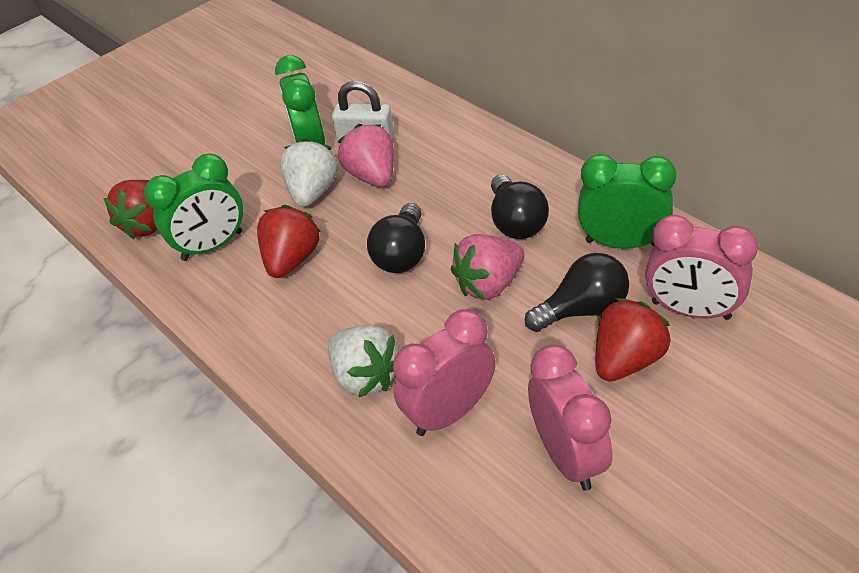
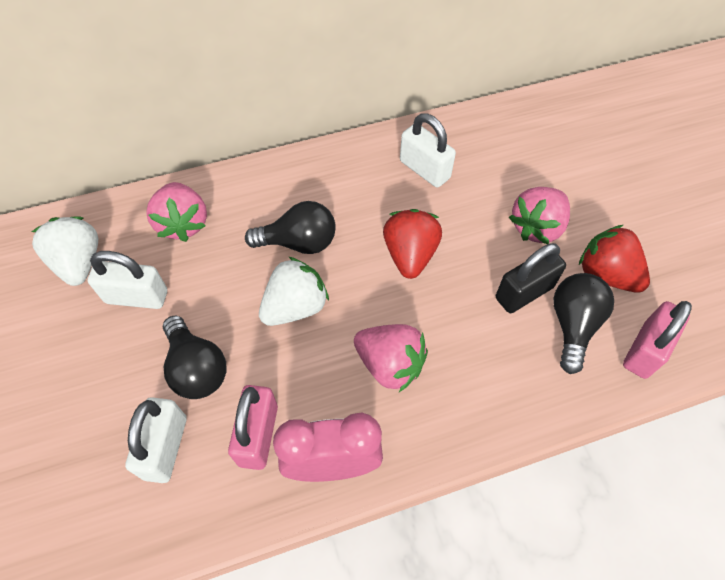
black padlock: none = 0 -> [496,243,566,313] = 1
green clock: [144,154,243,261] [275,55,325,145] [578,154,676,249] = 3 -> none = 0
pink clock: [393,310,495,436] [528,344,613,491] [645,215,758,320] = 3 -> [273,413,383,482] = 1
pink padlock: none = 0 -> [228,385,278,470] [623,301,692,379] = 2
pink strawberry: [337,124,394,187] [451,234,525,300] = 2 -> [146,182,207,242] [354,324,428,392] [509,187,570,244] = 3
red strawberry: [104,180,157,239] [257,205,320,278] [596,298,671,381] = 3 -> [383,209,442,279] [579,225,650,293] = 2
white padlock: [332,81,395,146] = 1 -> [88,251,167,309] [125,397,187,483] [400,113,456,188] = 3

